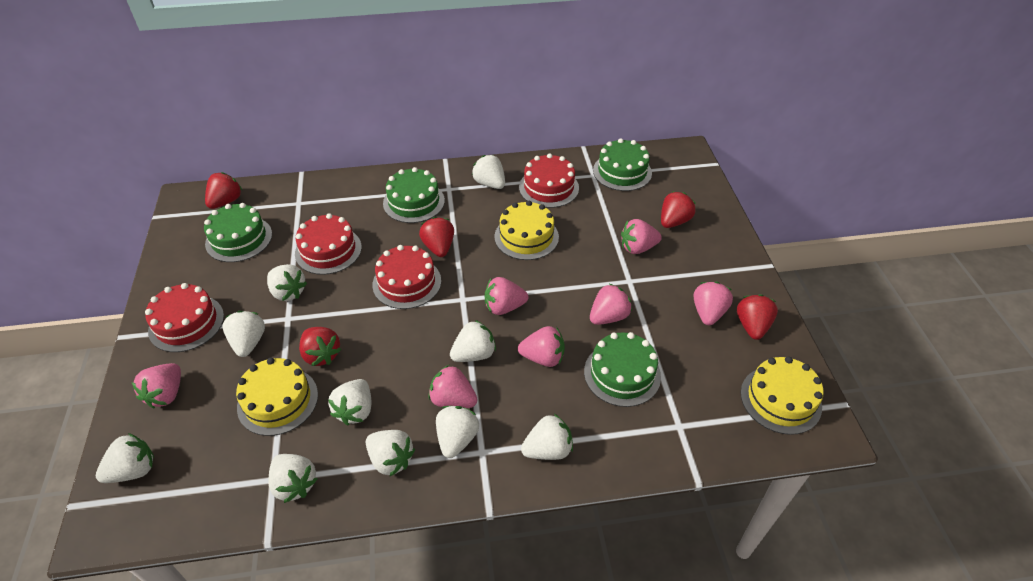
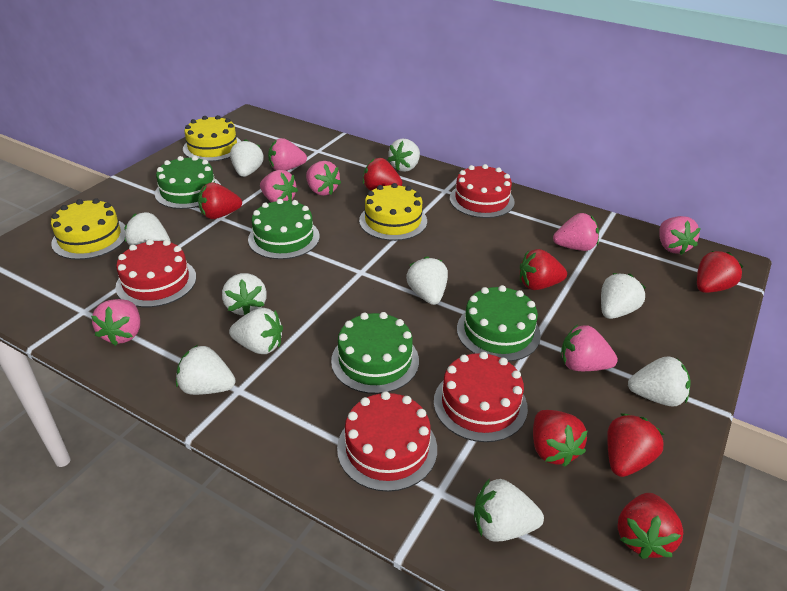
red strawberry: [205,172,243,209] [299,327,342,366] [419,217,454,257] [661,191,696,228] [737,294,778,340] = 5 -> [198,182,242,219] [363,158,402,191] [520,249,567,290] [533,410,588,467] [607,413,664,477] [617,493,683,559] [697,251,743,293] = 7

